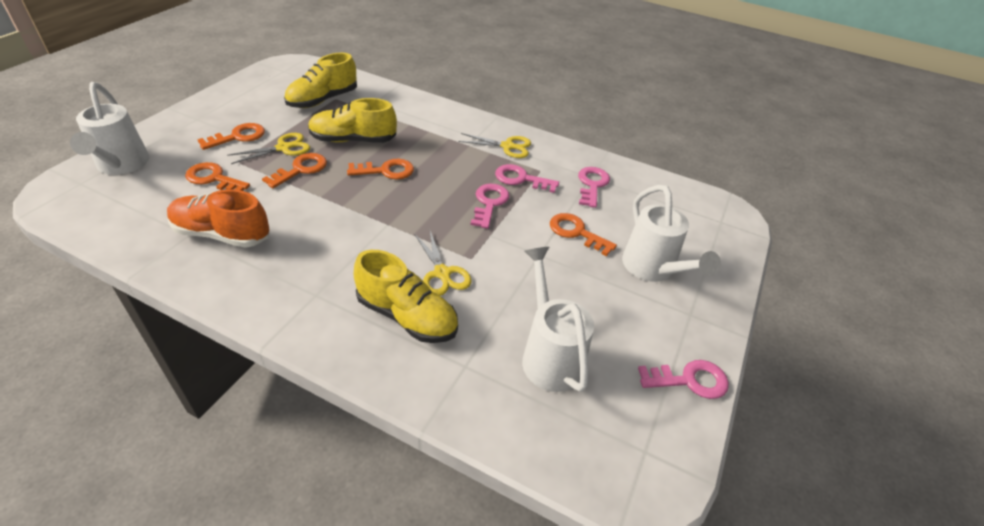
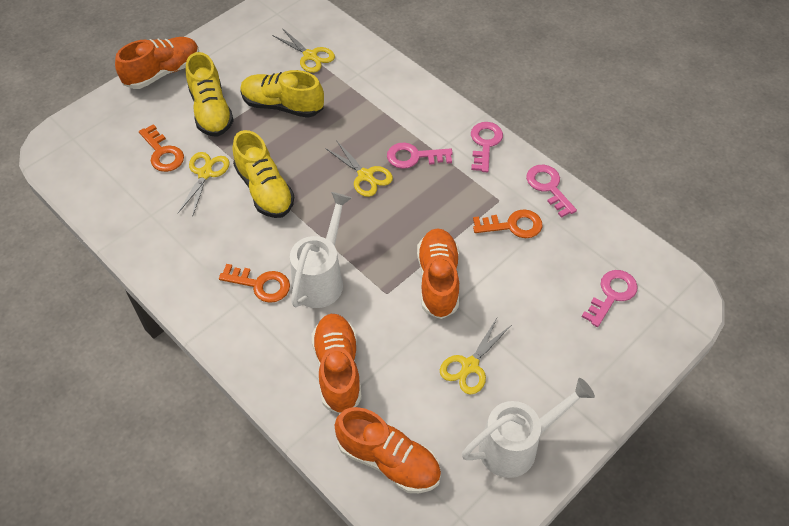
orange key: [185,162,250,191] [197,123,265,150] [262,153,327,188] [347,159,414,180] [550,213,617,256] = 5 -> [139,124,184,172] [219,264,290,303] [473,209,543,238] = 3
orange shoe: [167,189,270,248] = 1 -> [115,37,199,89] [311,314,362,413] [335,407,441,493] [417,228,459,319] = 4
white watering can: [70,82,149,175] [522,247,594,392] [622,185,721,282] = 3 -> [290,192,351,308] [462,378,595,478] = 2
yellow scissors: [227,133,310,164] [414,231,472,296] [458,133,531,158] = 3 -> [178,152,229,217] [272,28,335,73] [325,140,393,197] [440,318,510,395] = 4

